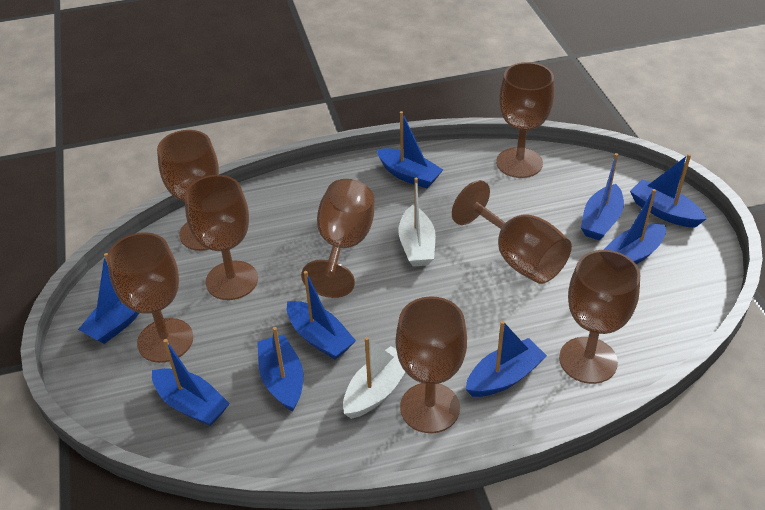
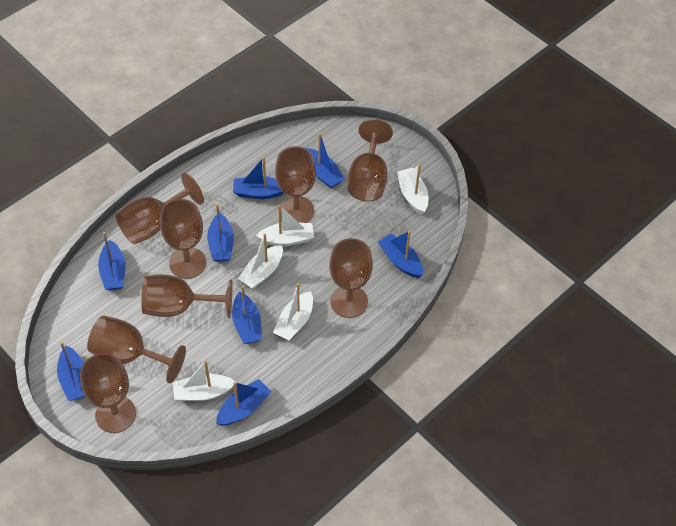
blue boat: [78,253,139,344] [152,339,230,426] [257,327,303,412] [287,271,356,359] [377,111,443,188] [466,321,547,397] [581,153,624,241] [603,189,666,264] [630,154,706,228] = 9 -> [57,342,86,401] [98,232,126,290] [207,204,234,262] [216,379,271,426] [232,286,262,344] [233,157,284,199] [306,133,345,188] [378,231,423,278] = 8
white boat: [343,337,405,419] [398,178,436,267] = 2 -> [173,360,236,401] [238,233,283,289] [256,205,314,246] [273,283,313,340] [397,164,428,215] = 5

